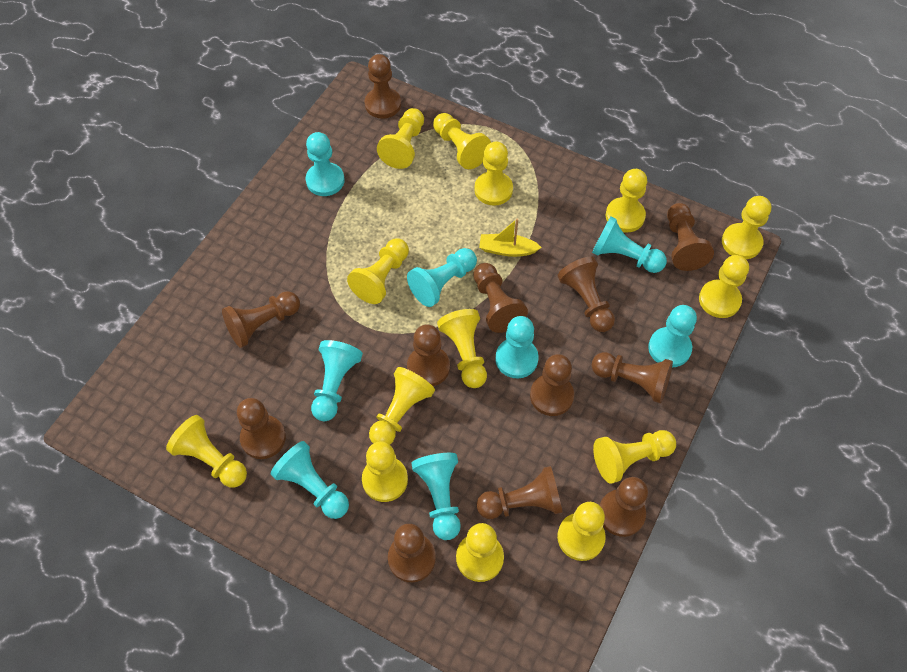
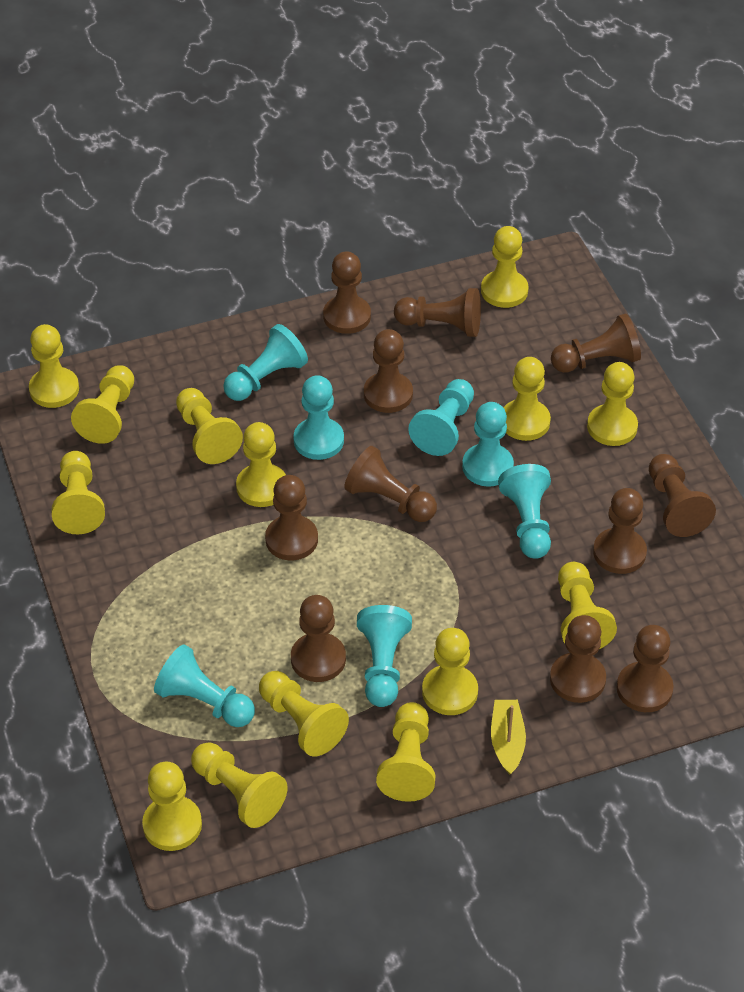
brown pawn: [222,291,300,348] [237,398,286,459] [365,54,401,119] [388,524,436,582] [407,324,450,386] [473,263,528,333] [476,466,563,519] [530,354,574,416] [557,257,615,332] [592,352,673,403] [600,477,648,537] [667,203,714,271] = 12 -> [265,475,318,560] [291,595,346,682] [323,251,371,334] [344,446,437,522] [364,329,413,413] [394,288,481,337] [550,615,606,703] [551,313,641,373] [593,488,647,574] [616,625,674,712] [649,454,716,537] = 11
turquoise pawn: [270,441,349,519] [306,132,344,196] [311,340,363,421] [407,248,477,307] [411,453,461,540] [495,316,539,378] [592,216,667,273] [648,305,697,367] = 8 -> [154,644,255,727] [223,324,308,401] [293,375,344,460] [357,605,412,707] [408,379,474,456] [462,402,514,487] [498,464,551,559] = 7

